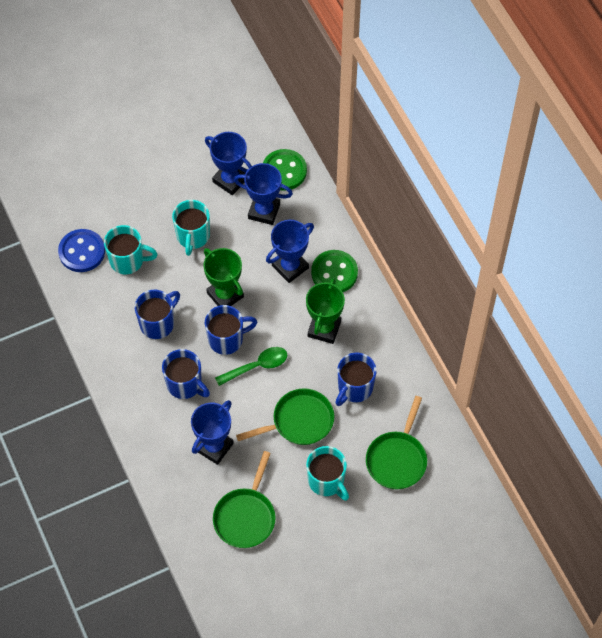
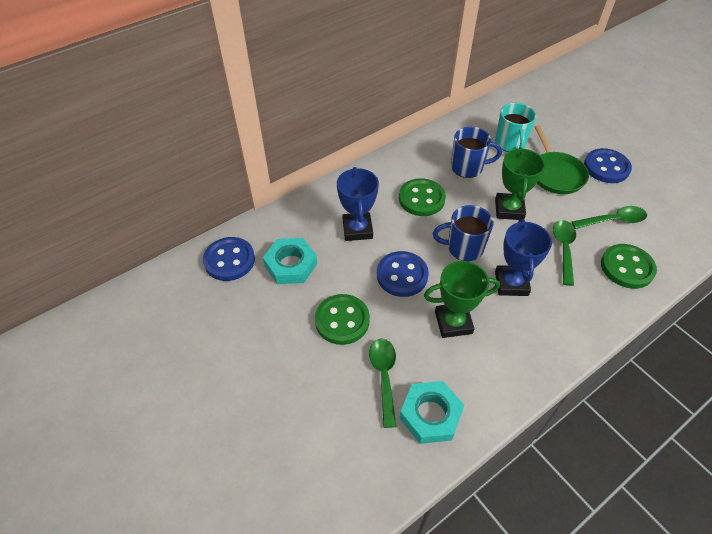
blue button: [58,229,105,272] = 1 -> [203,237,255,281] [377,251,429,297] [584,148,632,183] = 3
blue mug: [135,290,180,339] [162,349,210,399] [205,305,257,355] [335,353,377,406] = 4 -> [433,205,494,261] [451,127,502,178] = 2
blue trophy: [191,400,234,465] [205,132,252,195] [234,163,293,225] [266,220,314,283] = 4 -> [337,167,379,241] [495,219,552,296] = 2
green button: [263,149,307,191] [311,250,358,292] = 2 -> [315,294,370,345] [399,178,446,216] [601,244,657,289] = 3
green pan: [213,451,276,548] [236,388,334,445] [366,396,427,489] = 3 -> [535,125,589,194] = 1
green spoon: [215,347,287,386] = 1 -> [369,338,396,428] [553,220,576,286] [572,206,647,229] = 3
turquoise mug: [104,225,157,274] [172,200,210,256] [306,446,349,501] = 3 -> [495,103,536,152] = 1
turquoise nut: none = 0 -> [263,238,317,284] [399,381,464,444] = 2

